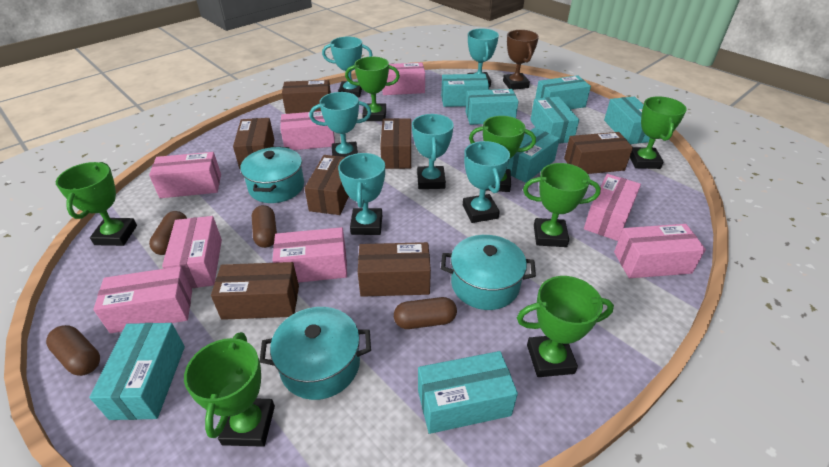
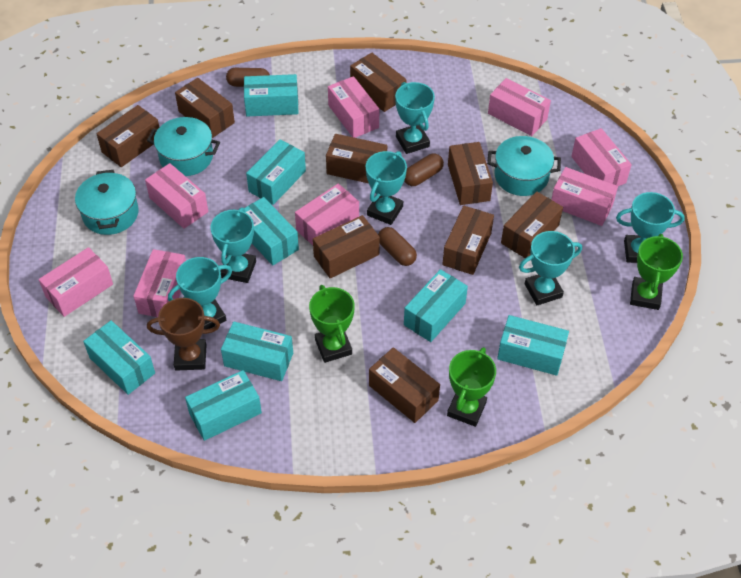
brown box: [211,262,299,320] [233,118,275,169] [282,80,331,114] [305,155,349,215] [358,242,431,297] [380,118,411,169] [564,132,633,174] = 7 -> [96,105,159,167] [175,78,235,138] [313,215,380,278] [326,134,387,183] [350,53,406,112] [369,347,440,423] [442,206,494,275] [448,142,493,205] [501,191,563,258] = 9
brown capsule: [46,325,100,376] [149,211,187,255] [252,205,277,248] [394,297,457,329] = 4 -> [226,68,270,87] [378,227,417,266] [404,154,444,186] = 3
green trophy: [56,162,137,246] [184,332,275,447] [345,57,400,121] [469,116,536,192] [517,276,614,377] [523,163,601,247] [630,96,687,169] = 7 -> [309,285,354,363] [447,347,496,427] [630,234,683,310] = 3

